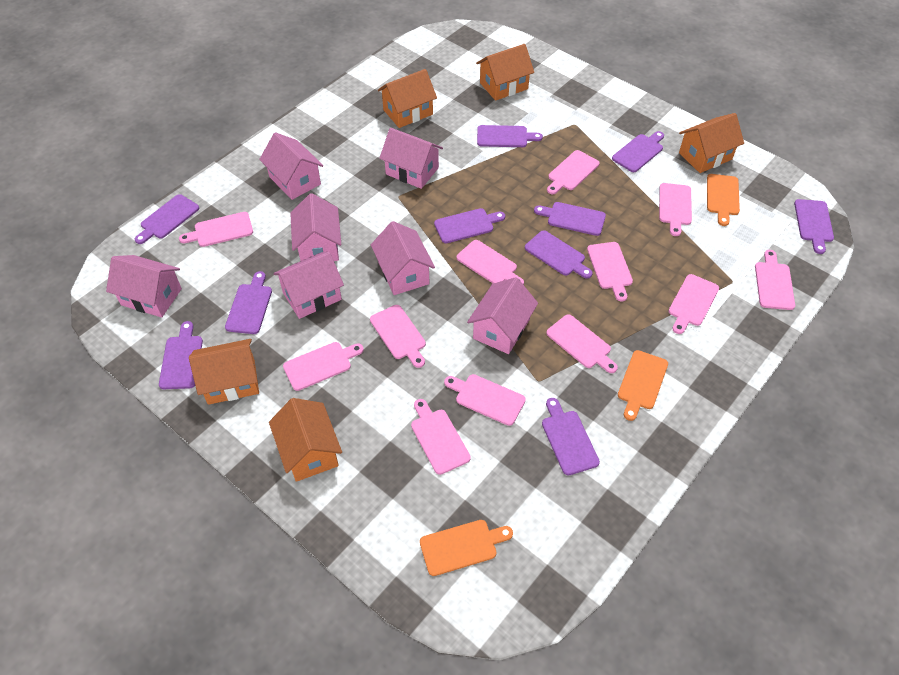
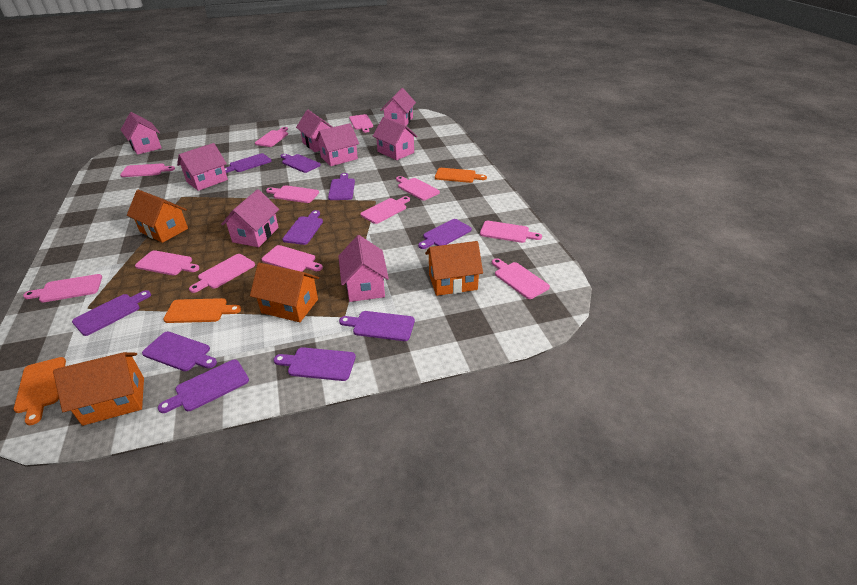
orange house: [189,339,259,405] [269,398,342,482] [378,69,437,128] [476,44,534,101] [679,113,744,173] = 5 -> [53,352,144,426] [127,190,188,243] [250,263,319,322] [425,241,483,296] = 4
pink house: [106,255,182,317] [259,132,323,200] [273,252,344,319] [290,193,341,261] [371,221,435,295] [379,128,443,189] [467,277,538,354] = 7 -> [121,112,162,155] [177,143,228,191] [221,189,279,247] [296,110,332,152] [315,123,359,166] [338,235,389,302] [373,117,418,160] [380,88,416,126] = 8

